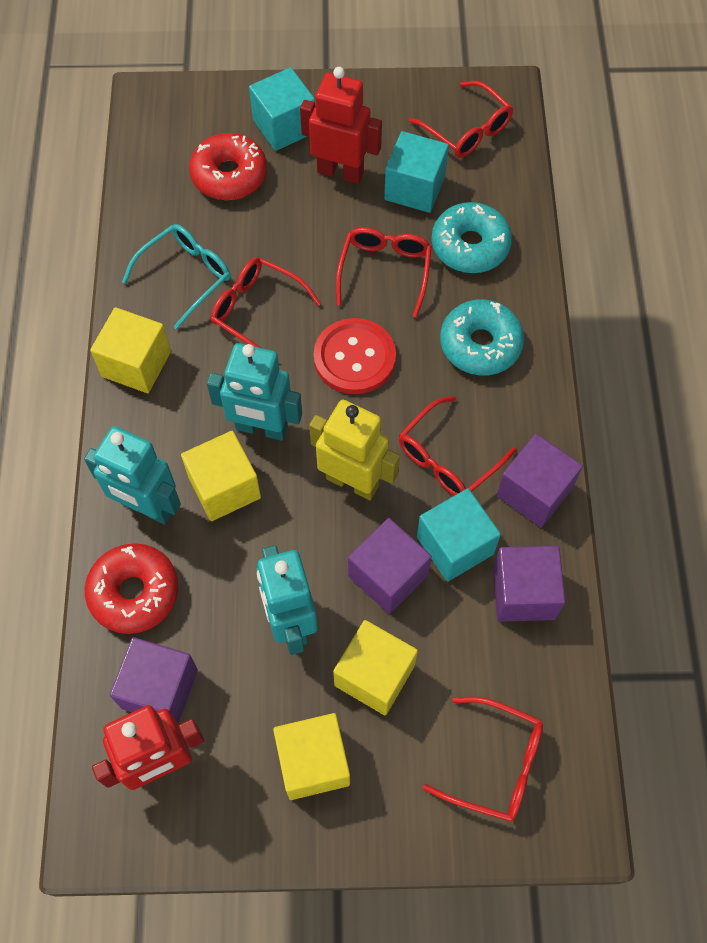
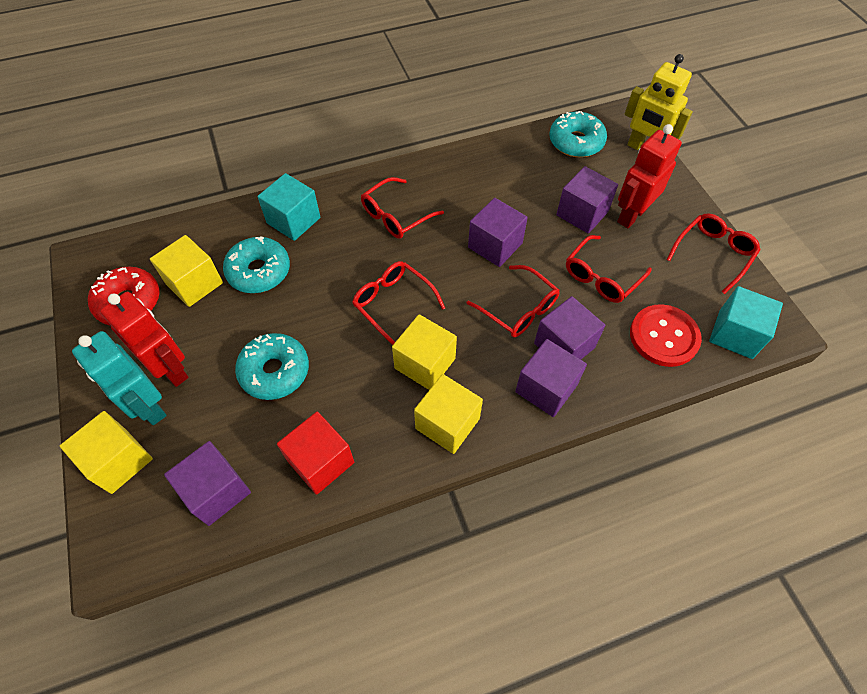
purple cube: [110,637,198,724] [348,518,432,614] [493,546,565,621] [496,434,583,527] = 4 -> [164,441,251,526] [468,198,528,267] [515,339,587,417] [534,296,605,359] [556,166,618,234] = 5
red cube: none = 0 -> [277,412,354,495] = 1
red donut: [85,543,178,634] [189,133,267,200] = 2 -> [88,266,159,326] = 1
turquoise cube: [249,67,315,151] [384,131,449,213] [417,488,501,582] = 3 -> [257,173,320,241] [709,286,783,359] = 2
turquoise donut: [431,202,512,273] [440,299,524,376] = 2 -> [223,236,290,293] [235,333,309,400] [549,111,607,157] = 3
turquoise glasses: [122,224,230,329] = 1 -> none = 0
turquoise robot: [84,426,181,525] [207,343,302,441] [256,545,318,655] = 3 -> [72,331,167,425] = 1

